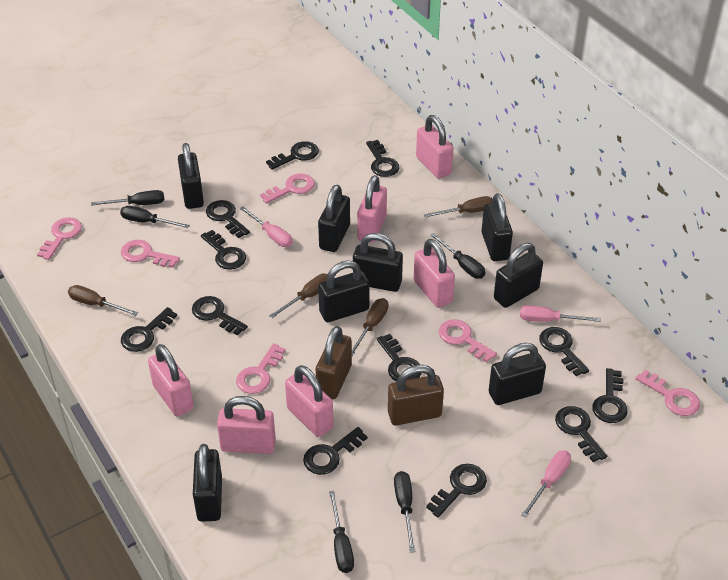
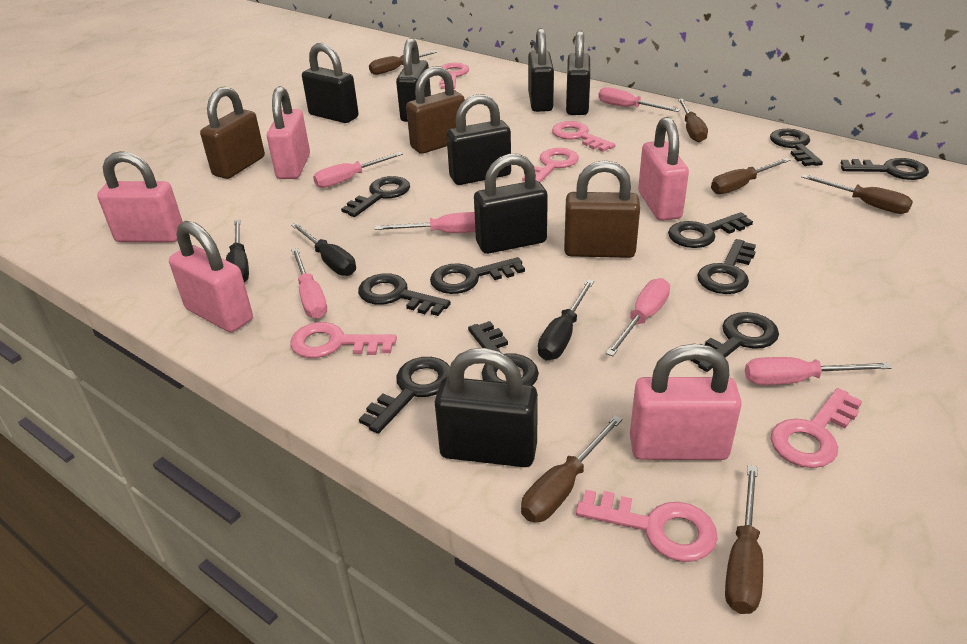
black key: [121,307,177,352] [192,296,248,335] [201,230,246,270] [206,200,250,238] [266,141,319,170] [303,427,367,475] [366,140,399,177] [377,334,422,382] [426,464,487,518] [539,327,589,376] [555,406,607,462] [592,368,628,423] = 12 -> [341,176,410,217] [358,273,451,316] [359,357,450,434] [430,257,525,294] [468,321,539,386] [668,212,753,248] [690,312,779,372] [697,239,756,294] [770,129,823,166] [841,158,929,180] = 10
black padlock: [178,143,204,209] [193,444,222,522] [318,185,350,252] [318,260,369,322] [353,233,403,292] [481,193,513,261] [489,343,546,405] [494,243,543,308] = 8 -> [302,43,359,123] [396,38,431,122] [435,348,538,467] [447,94,511,185] [474,154,548,254] [528,28,554,112] [566,31,591,115] = 7
black screwdriver: [91,190,164,206] [120,206,190,228] [329,491,354,573] [394,471,415,553] [430,233,485,279] = 5 -> [226,220,249,282] [291,222,356,276] [538,279,594,360] = 3
brown padlock: [316,326,352,399] [388,365,444,426] = 2 -> [200,87,265,179] [406,66,466,154] [564,160,640,258] = 3
brown screwdriver: [68,285,138,316] [269,274,328,318] [352,298,388,356] [424,196,493,218] = 4 -> [369,51,437,75] [521,415,623,522] [678,99,708,142] [711,158,790,194] [725,465,763,614] [801,174,913,214] = 6
pink padlock: [148,344,194,416] [217,396,276,454] [285,365,334,437] [357,175,387,243] [413,239,455,308] [416,115,453,179] = 6 -> [97,151,183,243] [169,221,253,332] [267,86,310,179] [630,344,742,460] [638,117,689,221] = 5
pink screwdriver: [240,206,293,247] [520,305,600,322] [521,450,571,518] = 3 -> [291,248,327,318] [313,152,403,188] [375,212,476,233] [598,87,680,112] [606,278,670,356] [745,357,892,385] = 6

